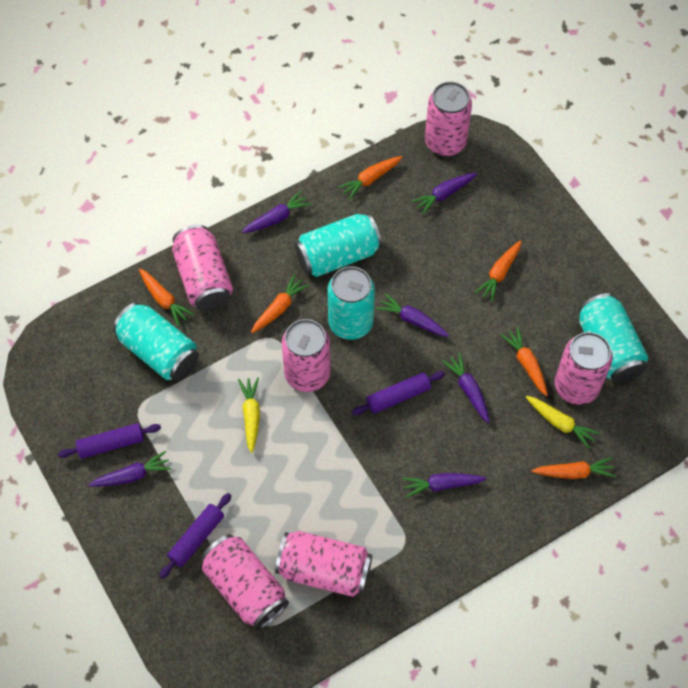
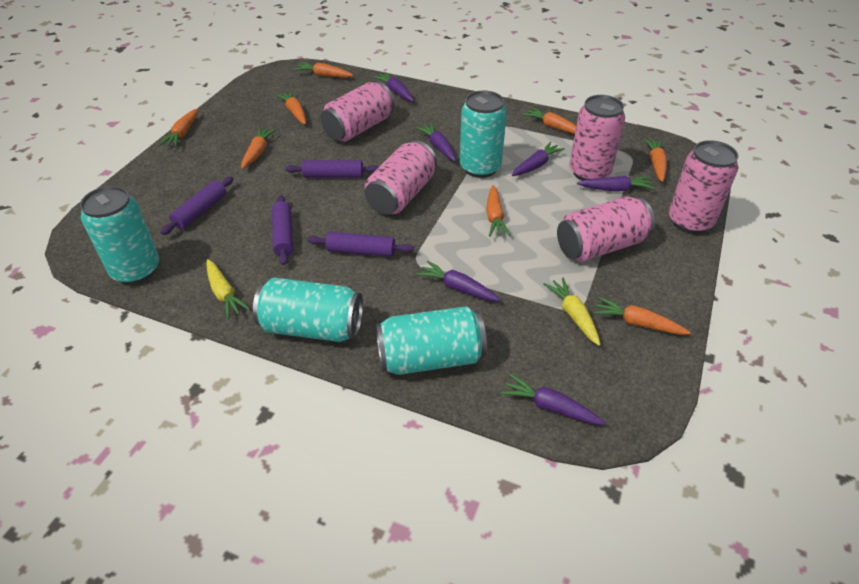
orange carrot: [139,269,194,326] [251,274,310,333] [338,156,402,200] [475,240,522,302] [500,327,548,396] [532,457,616,479] = 6 -> [159,108,198,147] [241,127,276,169] [276,91,306,124] [294,62,353,77] [486,185,510,237] [522,107,576,134] [594,297,691,335] [644,138,667,182] = 8
pink can: [172,225,233,312] [201,534,289,630] [275,531,373,597] [282,319,331,392] [425,82,472,156] [555,332,613,405] = 6 -> [320,82,394,142] [365,140,437,215] [557,196,655,262] [570,95,625,180] [669,140,739,234] = 5
purple rolling pin: [58,423,161,459] [159,493,232,579] [352,371,445,415] = 3 -> [160,177,233,235] [272,195,293,265] [285,160,379,178] [308,232,414,257] = 4

